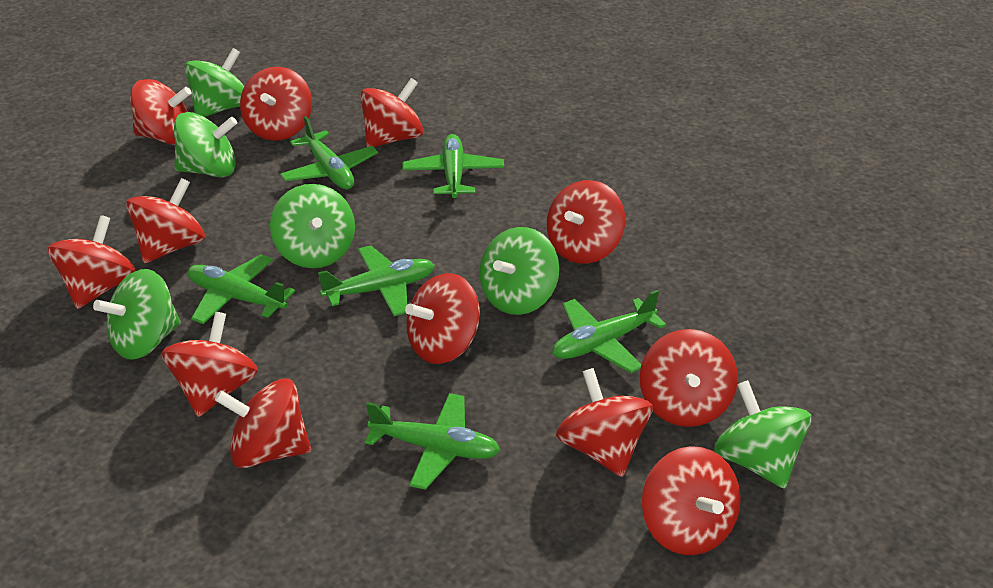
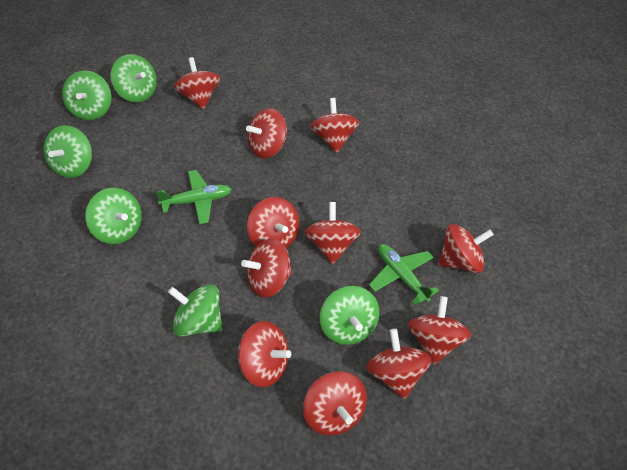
green plane: [188,254,295,324] [280,116,378,189] [318,245,435,316] [365,393,500,490] [402,134,504,199] [552,290,667,373] = 6 -> [156,170,232,224] [369,244,439,306] = 2
red spinning top: [48,215,135,309] [126,178,205,263] [130,79,191,145] [161,312,258,417] [215,378,311,468] [240,67,312,141] [360,78,423,147] [405,273,480,364] [547,180,625,264] [556,368,653,477] [640,329,738,427] [642,446,741,555] = 12 -> [174,57,220,109] [238,321,291,387] [241,239,293,298] [246,108,287,158] [247,197,299,248] [303,371,367,435] [304,202,361,264] [310,98,359,153] [367,329,432,399] [408,296,471,365] [438,224,494,273] = 11

